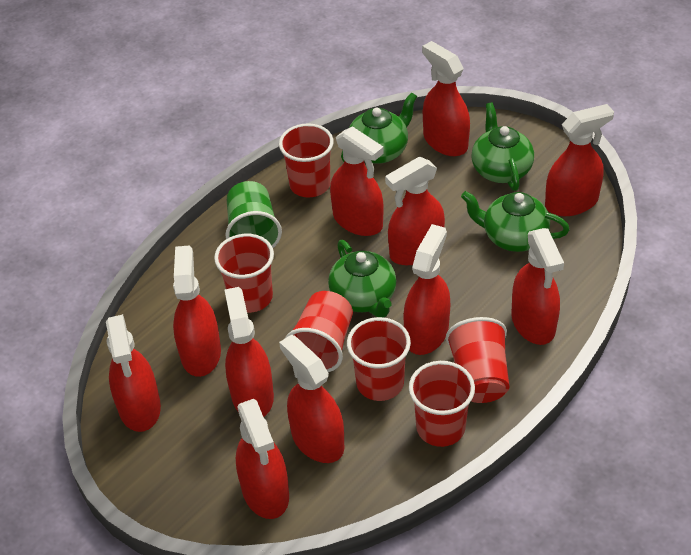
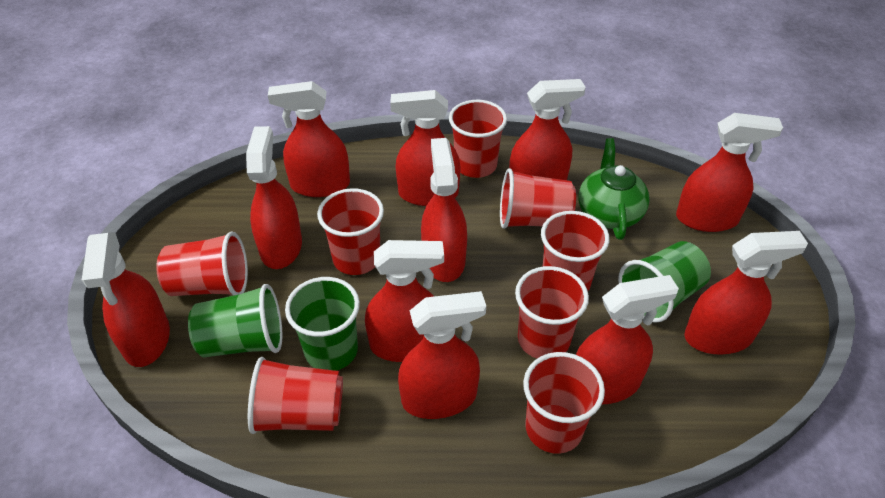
green cup: [225,181,282,248] = 1 -> [188,284,282,358] [285,277,360,371] [618,241,711,323] = 3
green teapot: [328,240,396,318] [341,92,417,164] [461,191,570,252] [471,102,534,191] = 4 -> [579,138,650,240] = 1
red cup: [214,234,274,313] [279,123,334,198] [285,291,353,372] [347,317,411,401] [409,361,475,447] [446,317,510,403] = 6 -> [156,232,248,296] [248,357,343,434] [317,188,384,275] [449,100,507,178] [500,168,576,229] [515,266,589,358] [523,352,605,454] [541,211,609,291] = 8

